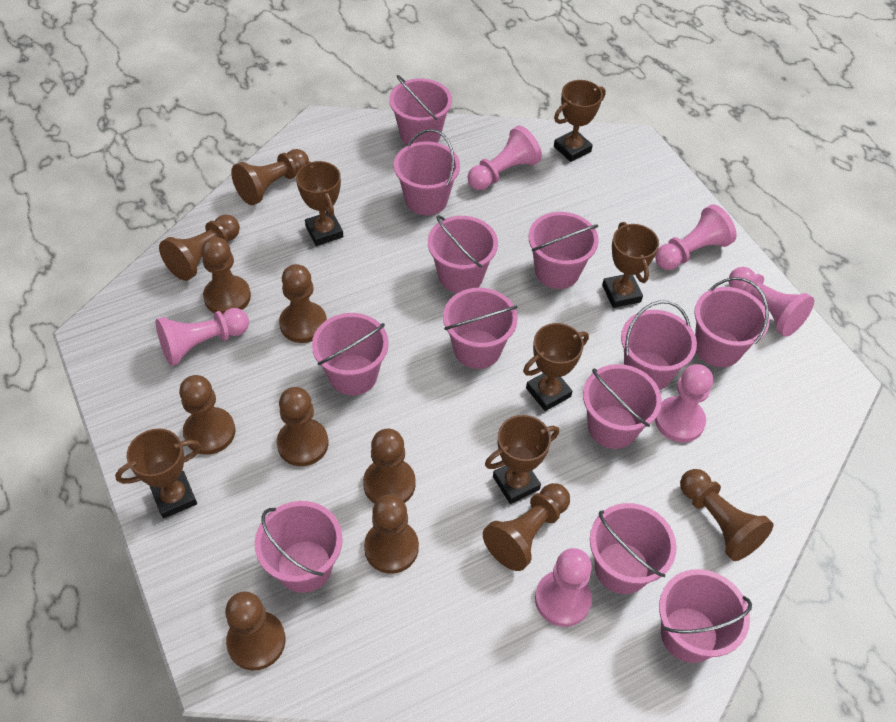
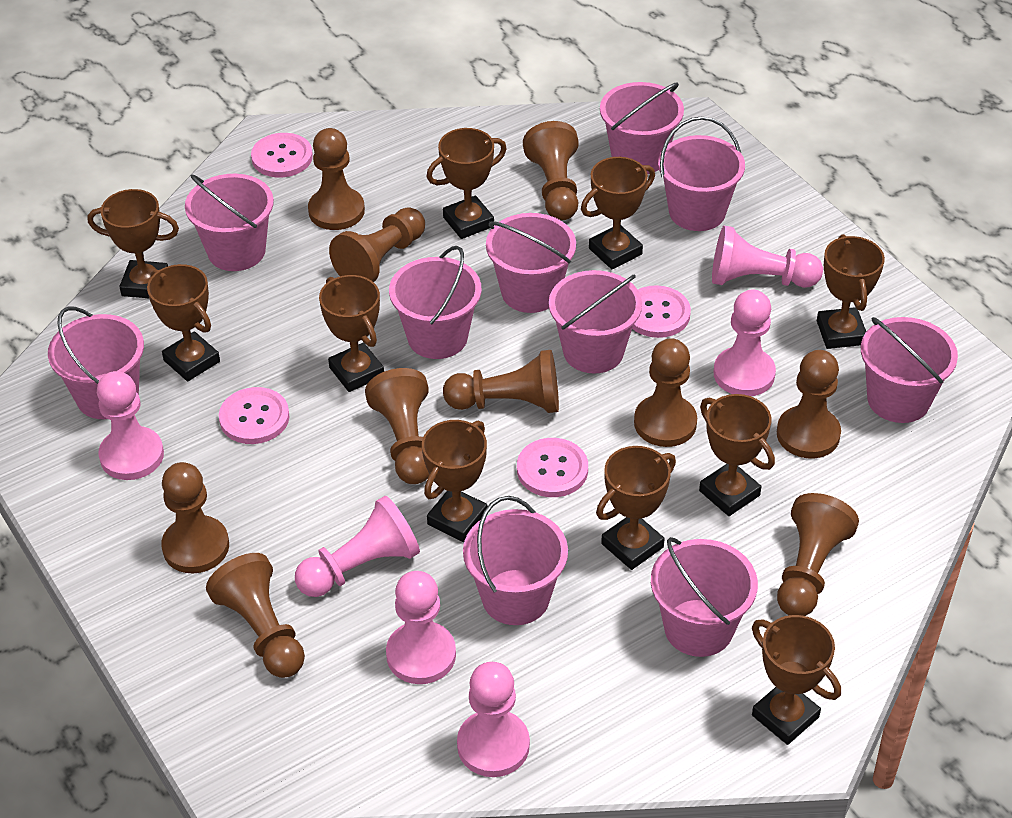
brown pawn: [159,214,240,281] [179,375,236,455] [201,237,251,314] [225,591,286,671] [231,149,309,205] [277,387,328,466] [279,264,327,343] [363,429,416,504] [364,494,419,574] [483,483,570,571] [680,469,773,561] = 11 -> [161,462,229,573] [206,553,305,678] [308,128,365,230] [329,207,425,282] [365,368,430,484] [443,350,559,413] [523,121,579,220] [634,338,697,447] [777,350,841,458] [777,493,859,616] = 10
brown trophy: [115,428,201,519] [296,161,343,246] [485,415,559,504] [523,323,589,411] [554,80,606,162] [602,222,659,308] = 6 -> [88,189,179,298] [147,264,220,381] [319,275,384,392] [422,420,487,542] [427,128,507,239] [581,157,655,269] [596,446,676,570] [699,394,775,516] [752,615,841,745] [817,234,885,349] = 10
pink bucket: [255,501,343,593] [312,313,389,396] [389,75,452,145] [394,129,460,215] [428,215,498,293] [443,288,518,369] [529,212,599,289] [583,364,662,449] [590,503,677,594] [621,300,697,390] [659,569,752,663] [694,277,769,367] = 12 -> [48,307,144,419] [185,174,274,271] [389,246,482,359] [463,496,568,625] [486,213,576,313] [549,270,642,374] [600,82,684,174] [651,537,758,657] [658,116,745,231] [861,317,958,423] = 10
pink button: none = 0 -> [219,387,290,444] [251,133,313,178] [517,438,588,497] [632,285,691,338] = 4

